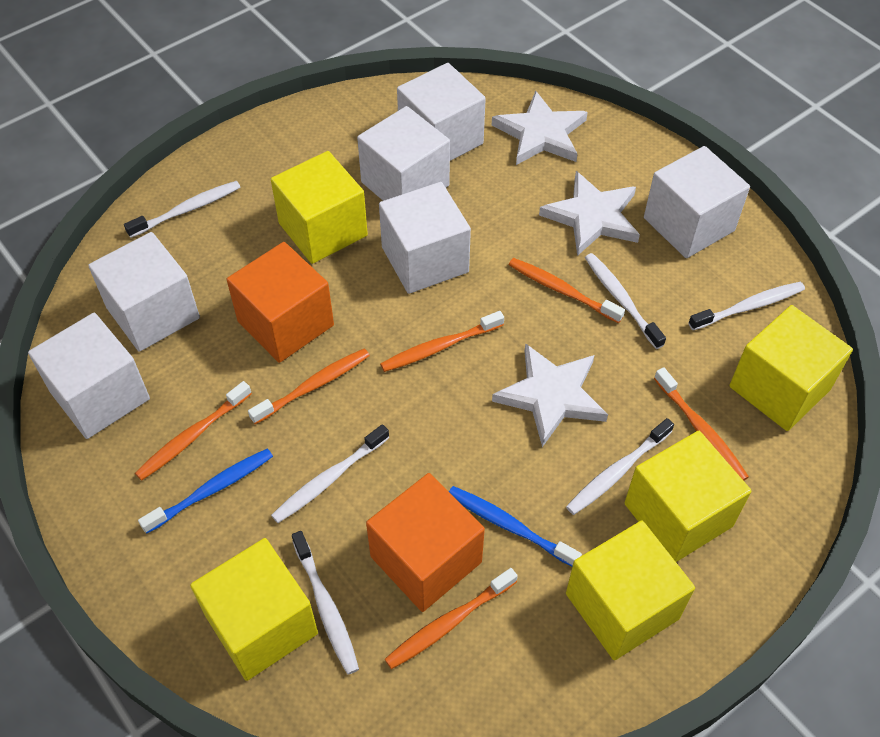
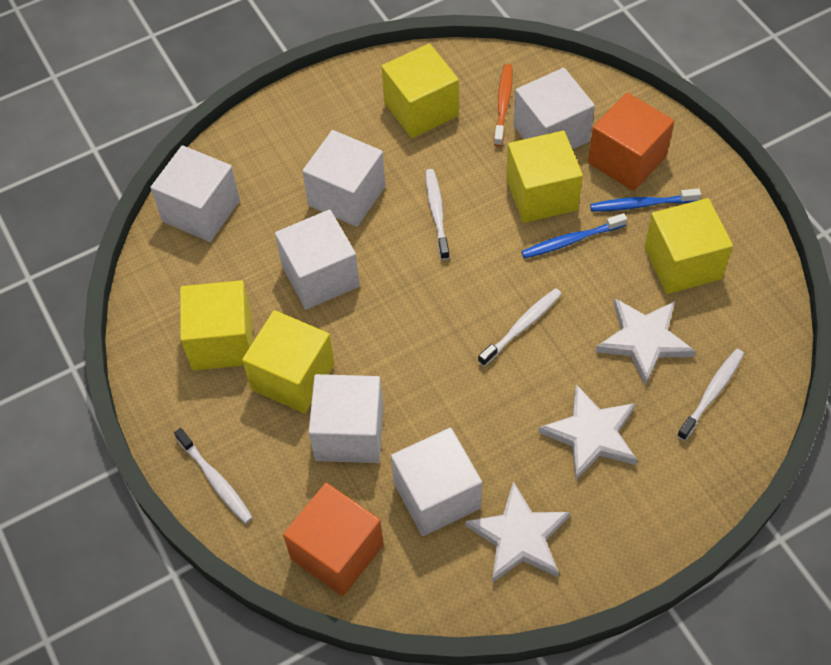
orange toothbrush: [135,381,252,481] [248,348,370,424] [380,311,504,372] [385,568,518,669] [509,258,625,323] [654,367,749,481] = 6 -> [494,64,513,147] = 1
white toothbrush: [124,181,241,238] [271,424,389,523] [292,531,359,675] [566,418,674,515] [585,253,666,349] [688,282,805,330] = 6 -> [174,428,253,524] [425,169,450,260] [478,288,562,366] [677,349,744,441] = 4

